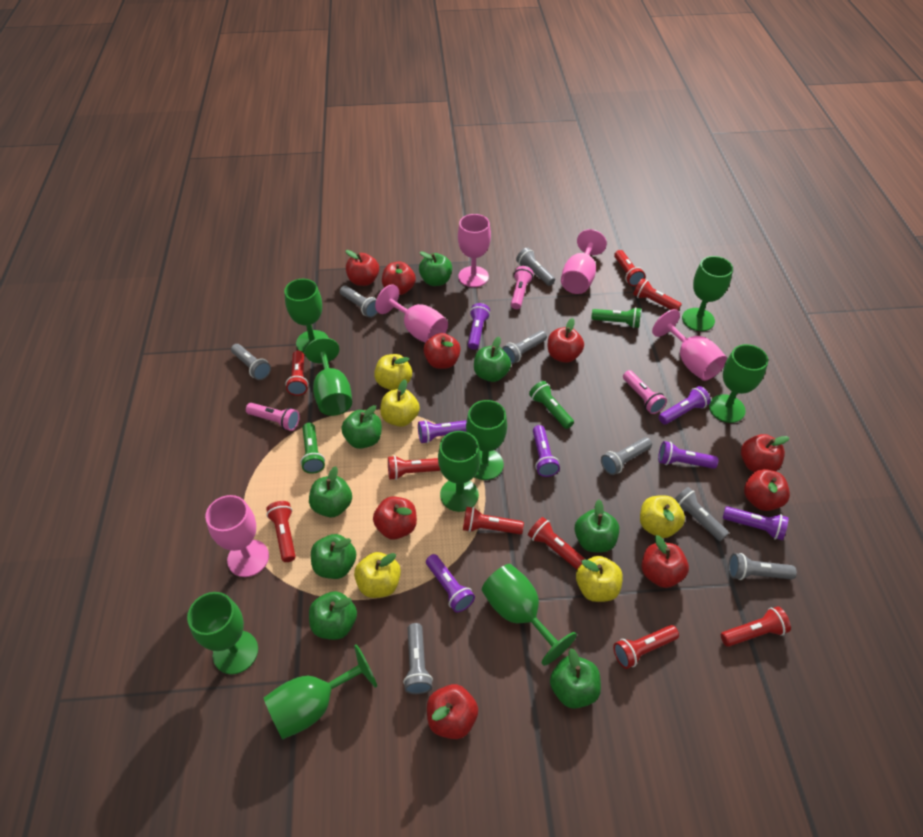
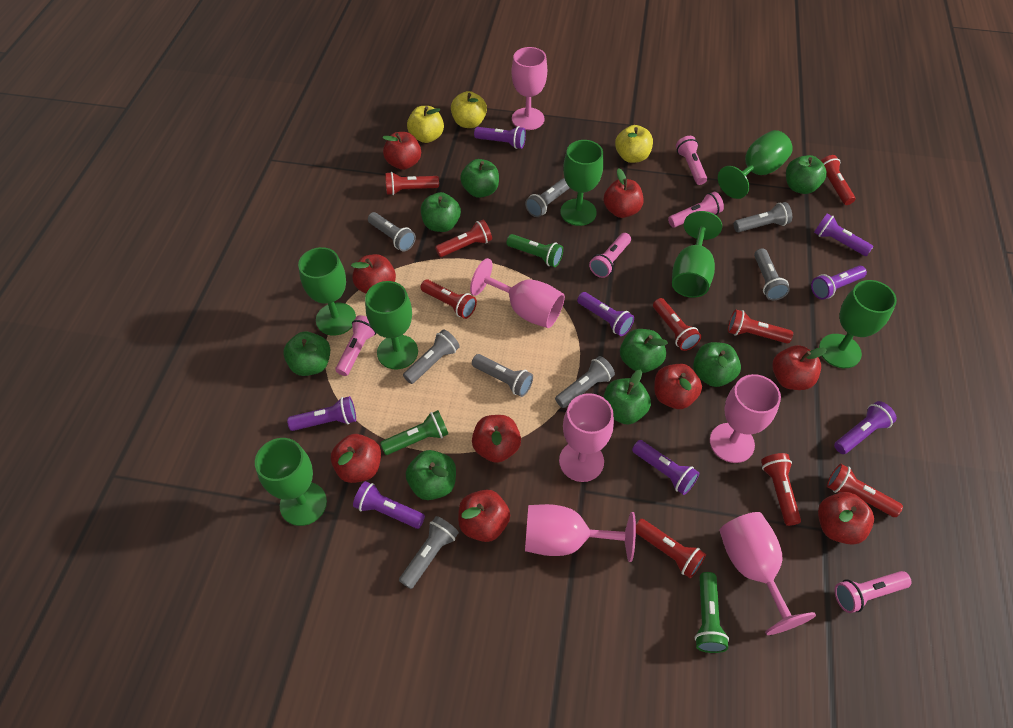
green goblet: [187,592,258,674] [264,644,377,739] [284,279,329,354] [305,338,352,416] [438,431,481,512] [466,400,507,480] [482,564,577,666] [682,256,733,331] [709,344,768,423] = 9 -> [255,438,327,526] [298,247,356,335] [365,281,418,369] [560,140,603,226] [672,211,722,298] [718,130,793,199] [819,280,897,368] = 7
pink flashlight: [246,403,300,431] [511,266,533,309] [623,370,667,414] = 3 -> [335,315,376,376] [589,233,631,278] [668,192,724,228] [676,136,707,185] [834,571,912,613] = 5
pink goblet: [205,495,269,577] [375,284,448,343] [458,214,491,287] [561,229,607,294] [652,309,727,381] = 5 -> [470,258,565,328] [511,47,547,130] [525,504,636,562] [559,393,614,482] [710,374,781,463] [720,512,816,635] = 6
purple flashlight: [418,420,467,443] [426,554,475,613] [468,303,490,350] [533,425,560,477] [658,441,718,469] [659,386,711,425] [723,506,789,540] = 7 -> [287,396,356,431] [353,481,425,529] [474,126,526,149] [577,292,634,336] [632,440,699,495] [811,266,867,300] [814,214,874,256] [834,401,897,454] = 8
yellow apple: [354,552,401,598] [374,354,412,390] [380,379,420,427] [576,556,623,602] [640,495,685,538] = 5 -> [407,106,444,143] [451,91,487,128] [615,125,653,163] = 3

